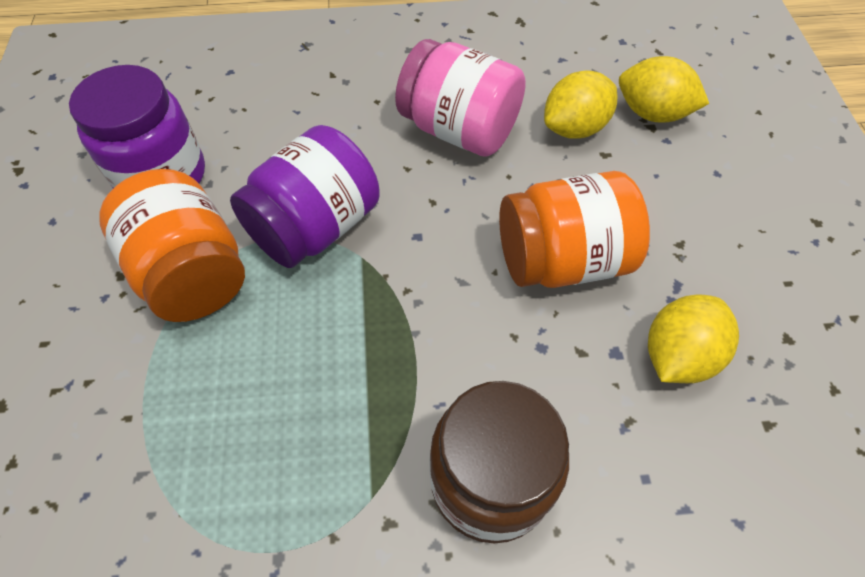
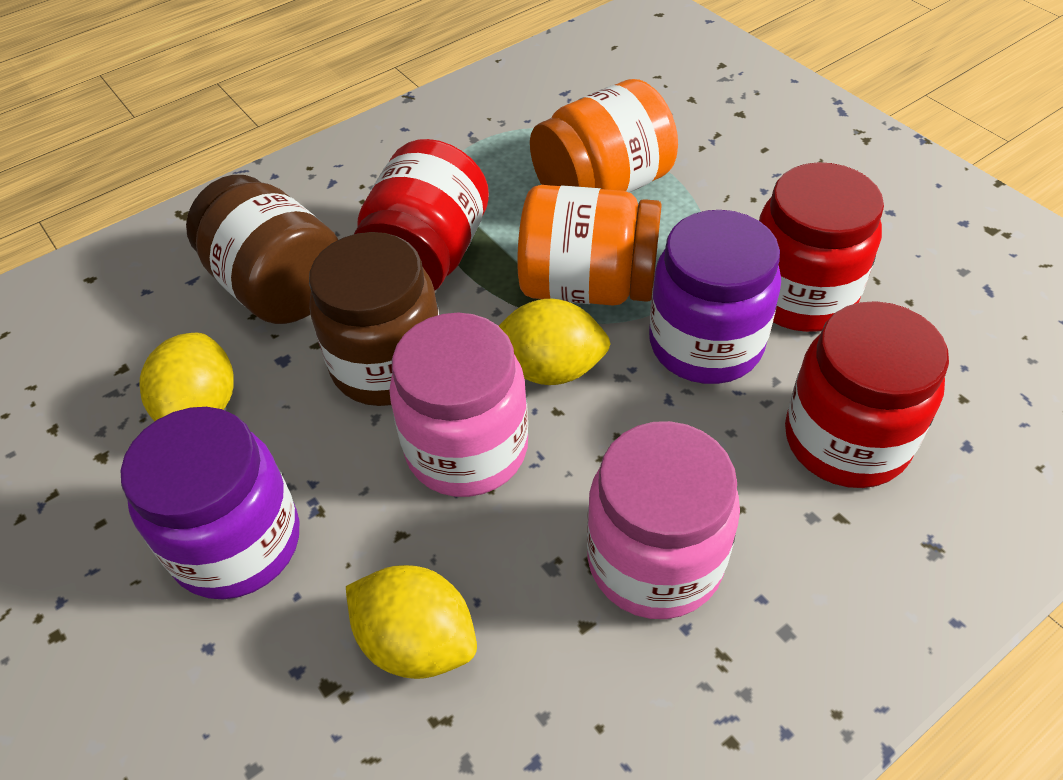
brown jar: [429,381,569,543] = 1 -> [186,175,338,324] [309,232,439,406] = 2
pink jar: [395,39,526,157] = 1 -> [389,313,528,497] [587,421,740,619] = 2
red jar: none = 0 -> [354,139,489,291] [759,162,884,332] [785,301,949,488] = 3

